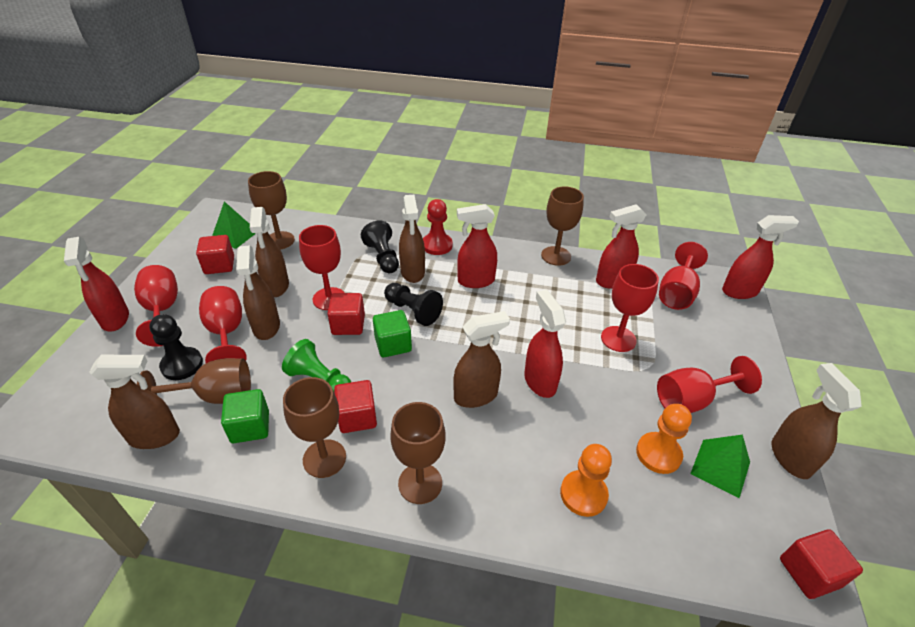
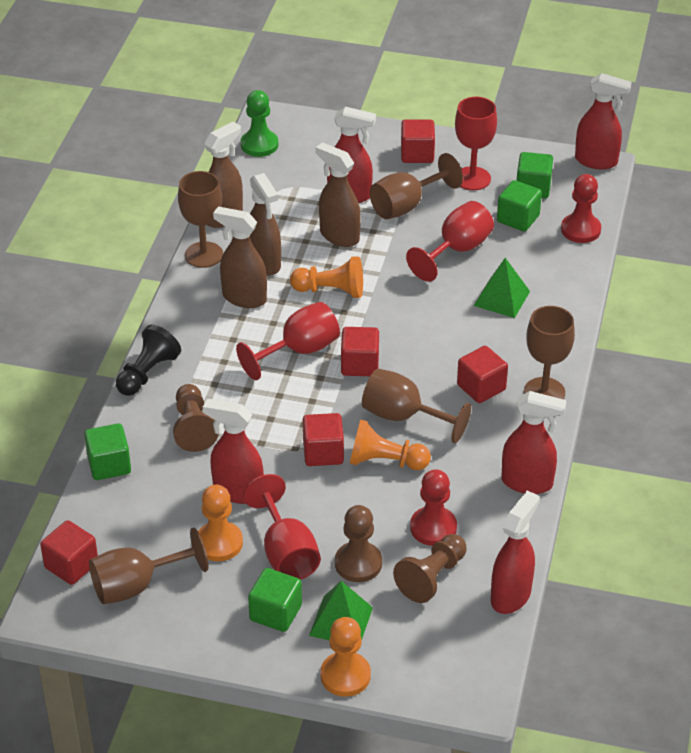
black pawn: [149,314,203,380] [361,221,399,273] [384,283,443,326] = 3 -> [116,325,181,396] = 1
brown pawn: none = 0 -> [173,384,219,452] [335,505,382,582] [393,534,467,603] = 3
brown spray bottle: [89,355,180,449] [236,245,280,340] [250,207,289,297] [399,195,425,283] [453,311,510,408] [771,363,861,479] = 6 -> [204,122,243,228] [213,206,267,308] [250,173,281,276] [316,142,361,247] = 4
green cube: [221,389,269,443] [373,310,412,357] = 2 -> [84,423,131,480] [248,568,302,632] [497,180,542,232] [517,152,553,199] = 4
orange pawn: [560,444,612,517] [636,404,692,474] = 2 -> [198,485,243,561] [290,256,363,298] [320,617,371,697] [350,420,431,470] = 4
red cube: [196,235,234,274] [327,293,365,335] [334,380,377,433] [780,529,863,599] = 4 -> [40,520,98,585] [303,413,344,466] [341,327,379,376] [401,119,435,163] [457,346,508,403] = 5
red goblet: [134,265,178,347] [199,286,247,363] [299,225,344,310] [601,264,659,352] [657,356,762,413] [659,242,708,310] = 6 -> [236,302,340,380] [243,474,321,580] [406,201,494,282] [455,97,497,190] = 4
red pawn: [423,199,453,255] = 1 -> [410,469,457,546] [561,174,601,243] = 2

